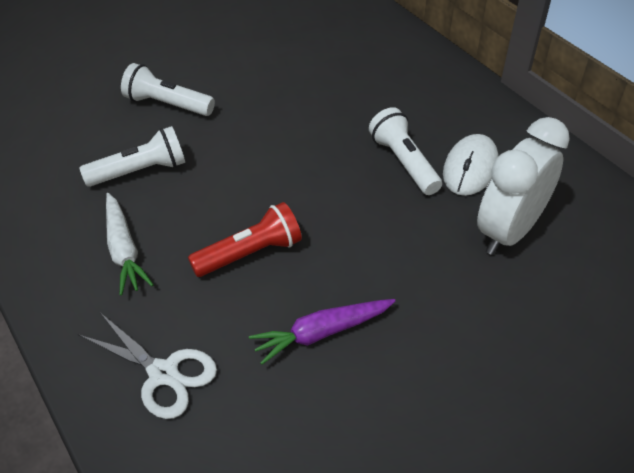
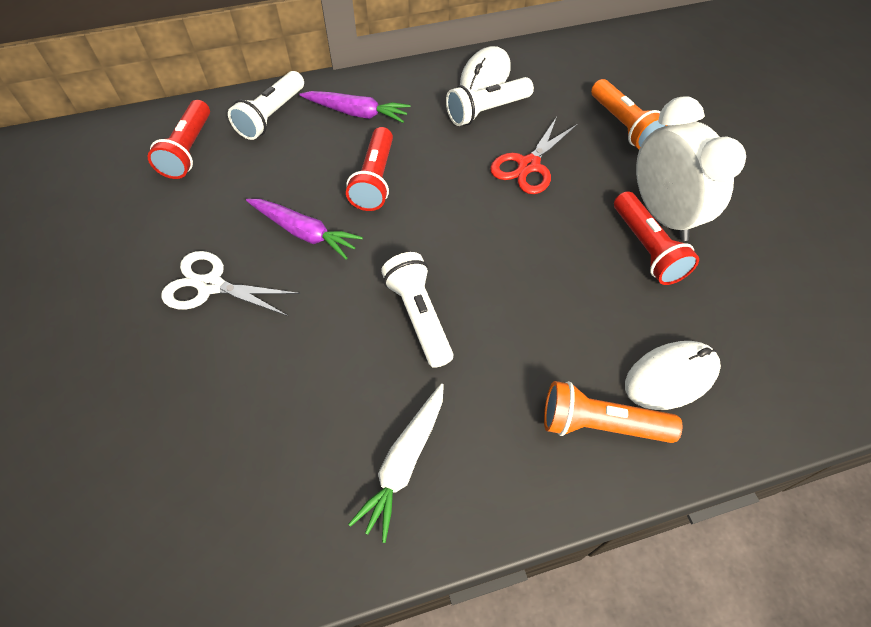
orange flashlight: none = 0 -> [544,381,682,443] [591,79,667,149] = 2
purple carrot: [249,299,396,365] = 1 -> [246,199,363,260] [299,91,410,123] = 2
red flashlight: [188,202,302,277] = 1 -> [148,100,210,179] [346,127,393,211] [614,191,699,285] = 3
red scissors: none = 0 -> [490,117,578,194] = 1
white mouse: [443,134,499,196] = 1 -> [460,46,511,91] [625,341,721,410] = 2

